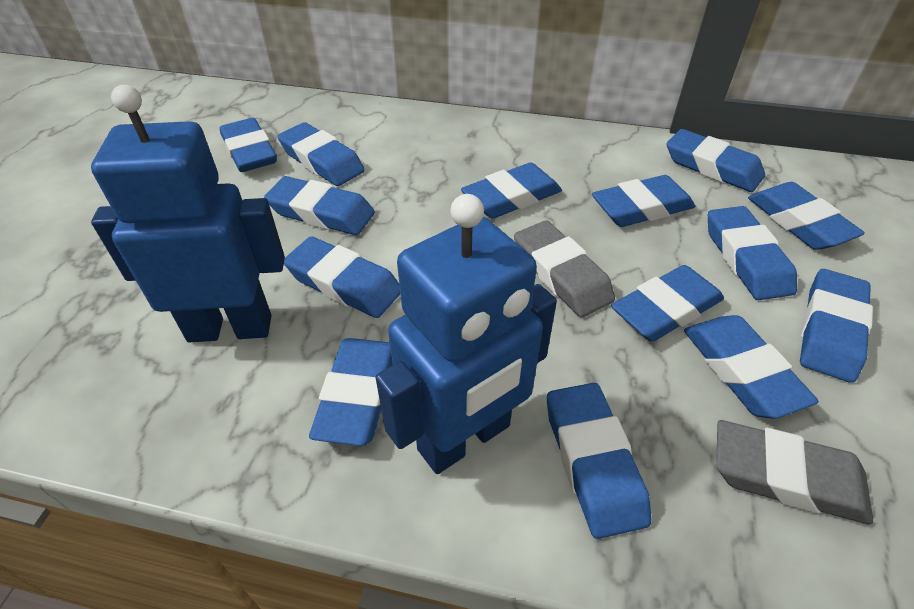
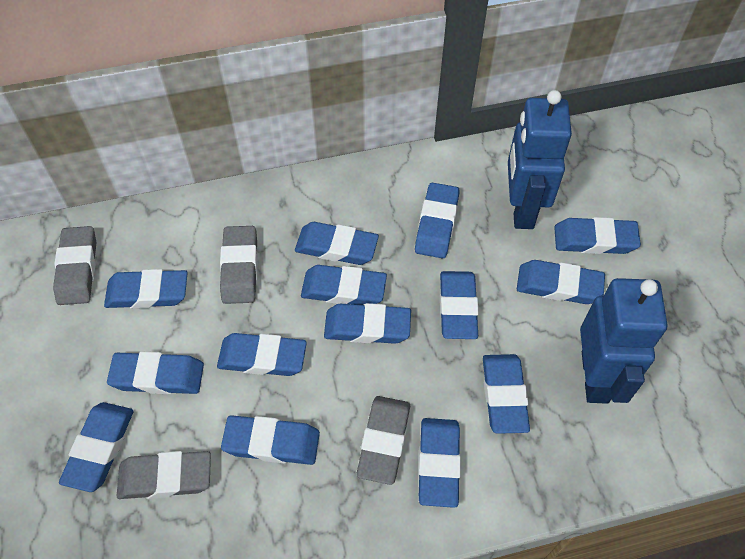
grey eraser: [514,220,615,317] [716,420,873,524] = 2 -> [53,226,96,305] [117,451,211,499] [220,226,258,304] [357,396,410,485] = 4

